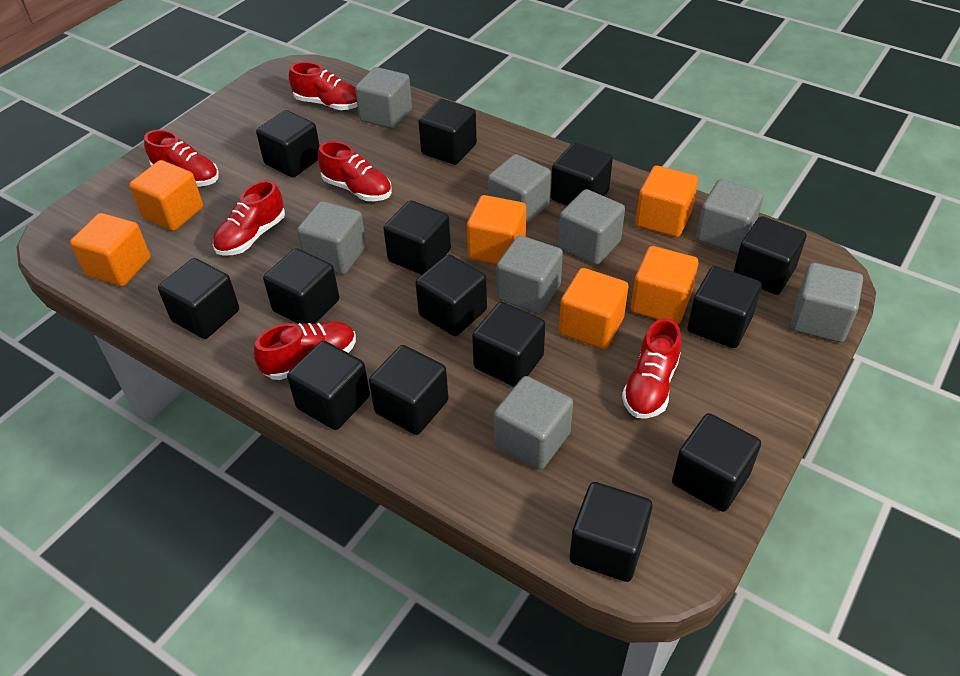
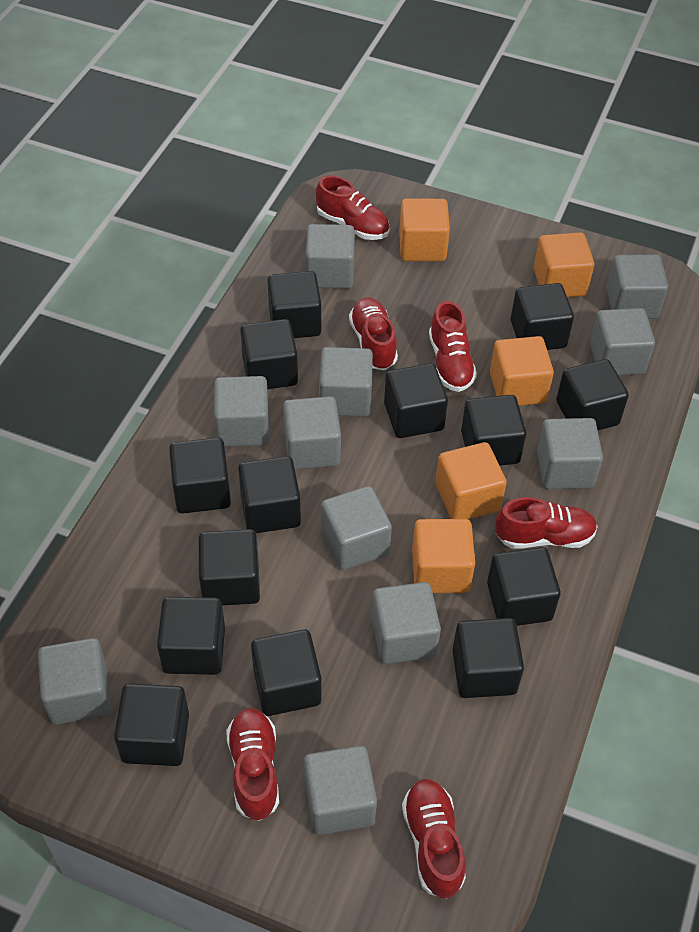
grey cube: [297,201,366,274] [355,67,412,129] [488,154,551,225] [494,376,573,470] [497,235,563,314] [558,189,625,265] [696,180,763,254] [791,262,863,343] = 8 -> [38,638,111,725] [214,376,269,447] [283,396,341,470] [304,746,377,835] [306,224,355,289] [319,347,373,417] [321,486,392,570] [372,582,441,664] [537,418,603,489] [590,308,655,376] [606,255,668,319] = 11
orange cube: [70,213,151,286] [129,160,203,231] [467,195,526,264] [559,268,629,349] [631,246,698,324] [635,166,698,237] = 6 -> [399,198,450,261] [412,519,475,593] [435,442,507,519] [490,336,554,406] [534,232,594,297] = 5

